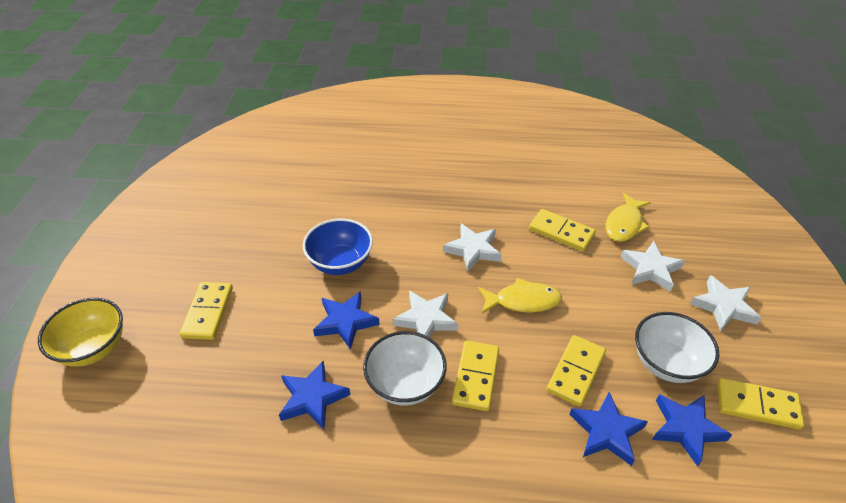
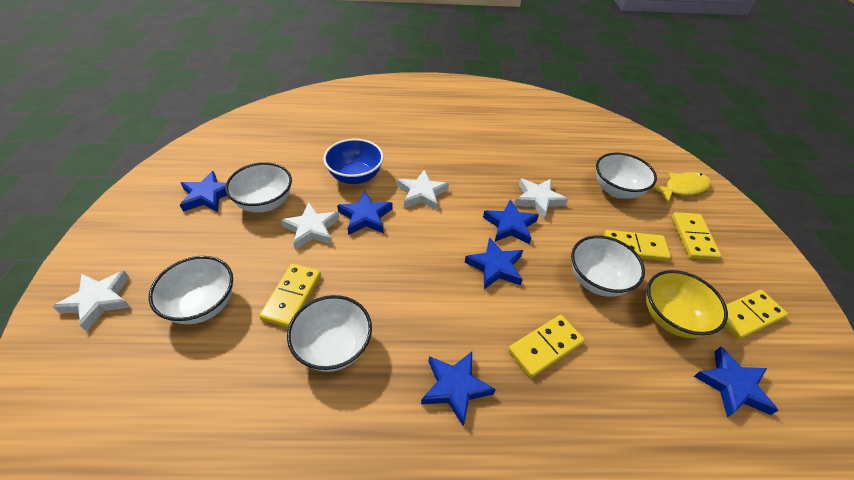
blue star: [279,361,351,429] [313,291,380,350] [569,392,648,466] [652,394,732,466] = 4 -> [180,171,227,212] [337,191,393,235] [421,351,496,426] [465,237,523,289] [483,199,539,245] [694,346,779,417] = 6
white bowl: [363,331,447,406] [635,312,719,383] = 2 -> [148,256,233,324] [225,162,292,213] [287,295,372,372] [571,235,645,297] [596,153,657,199] = 5
yellow fish: [478,278,562,314] [605,193,651,242] = 2 -> [652,172,711,203] = 1

